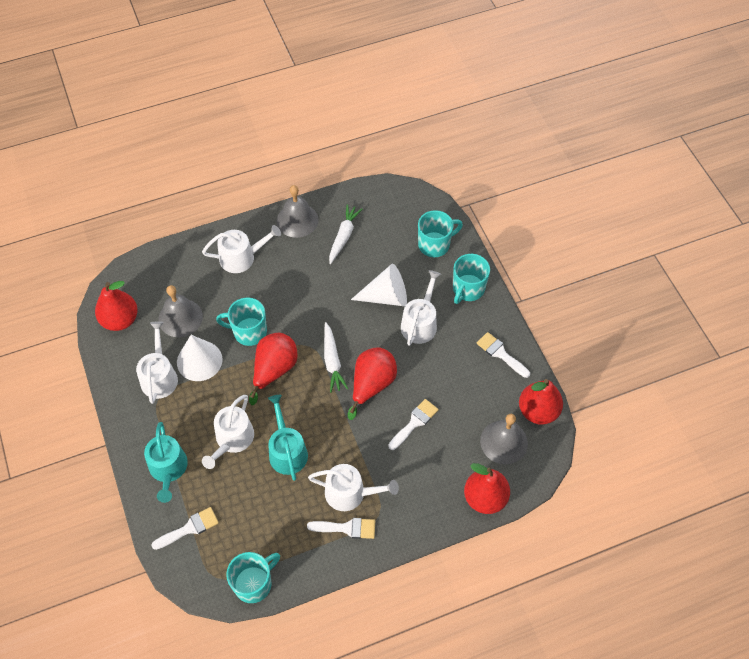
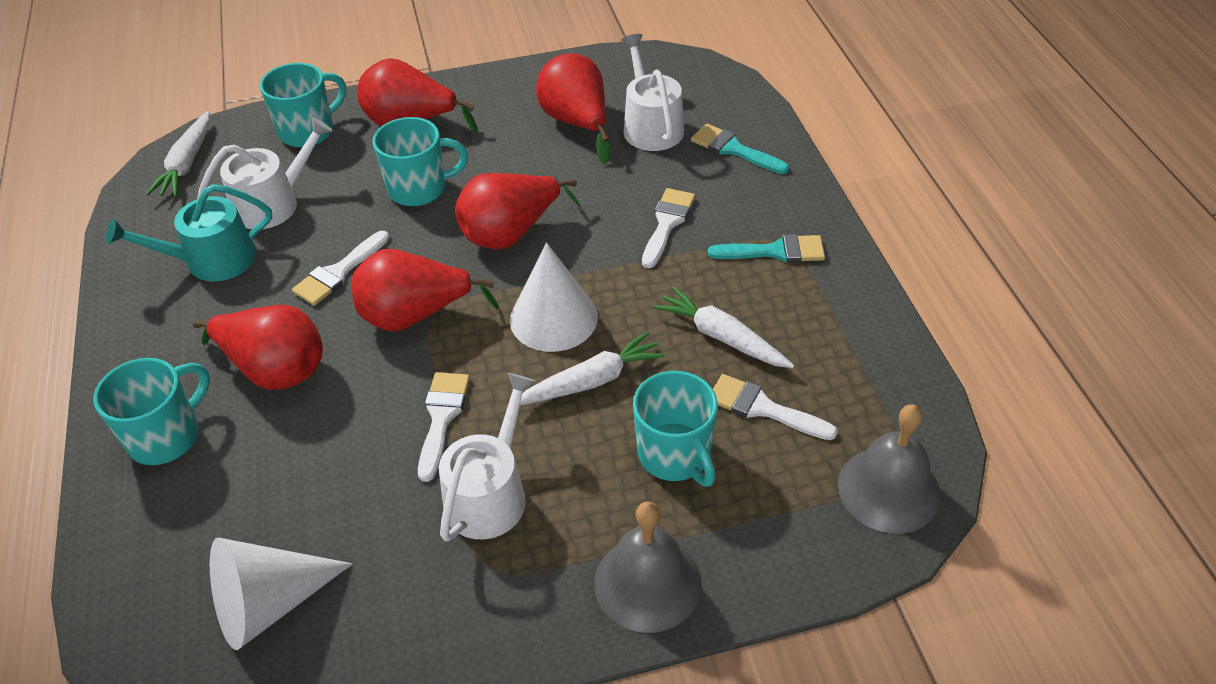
grey bell: [158,285,203,337] [277,185,319,238] [480,414,528,464] = 3 -> [594,501,702,633] [838,404,941,533] = 2
turquoise brush: none = 0 -> [691,124,789,174] [708,234,825,263] = 2
turquoise watering can: [144,422,188,503] [268,395,308,481] = 2 -> [106,184,272,282] = 1
white carrot: [324,322,348,393] [329,204,362,264] = 2 -> [146,111,210,197] [520,332,666,405] [653,286,794,368] = 3
white watering can: [136,321,178,404] [202,225,281,273] [202,395,254,469] [308,464,399,511] [401,270,441,346] = 5 -> [197,117,332,229] [439,373,535,542] [621,34,684,151] = 3

